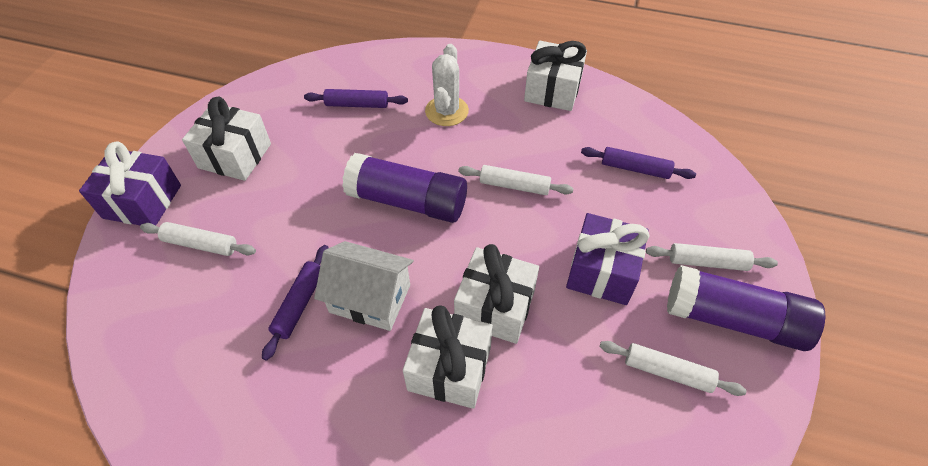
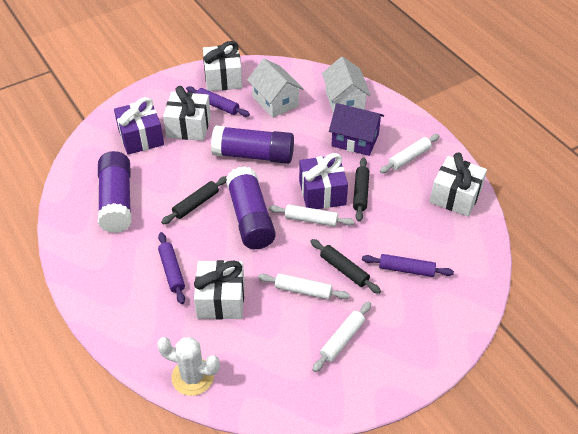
black rolling pin: none = 0 -> [161,176,227,225] [310,239,381,294] [353,158,369,222] = 3
purple glue stick: [342,153,467,223] [667,265,825,351] = 2 -> [98,151,132,233] [211,125,294,164] [226,166,276,249] = 3
purple house: none = 0 -> [329,103,384,156] = 1
white house: [314,241,414,331] = 1 -> [247,59,303,118] [322,57,371,113] = 2

